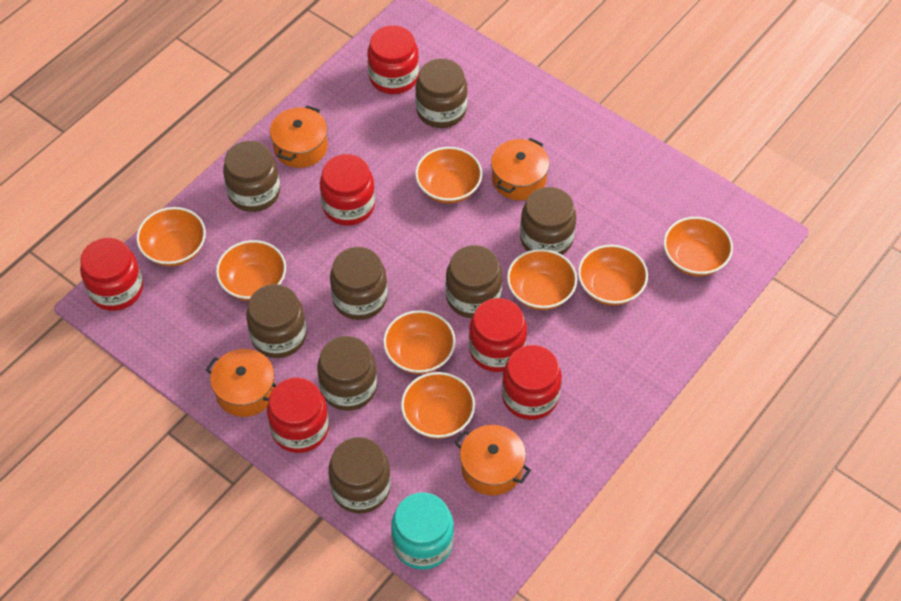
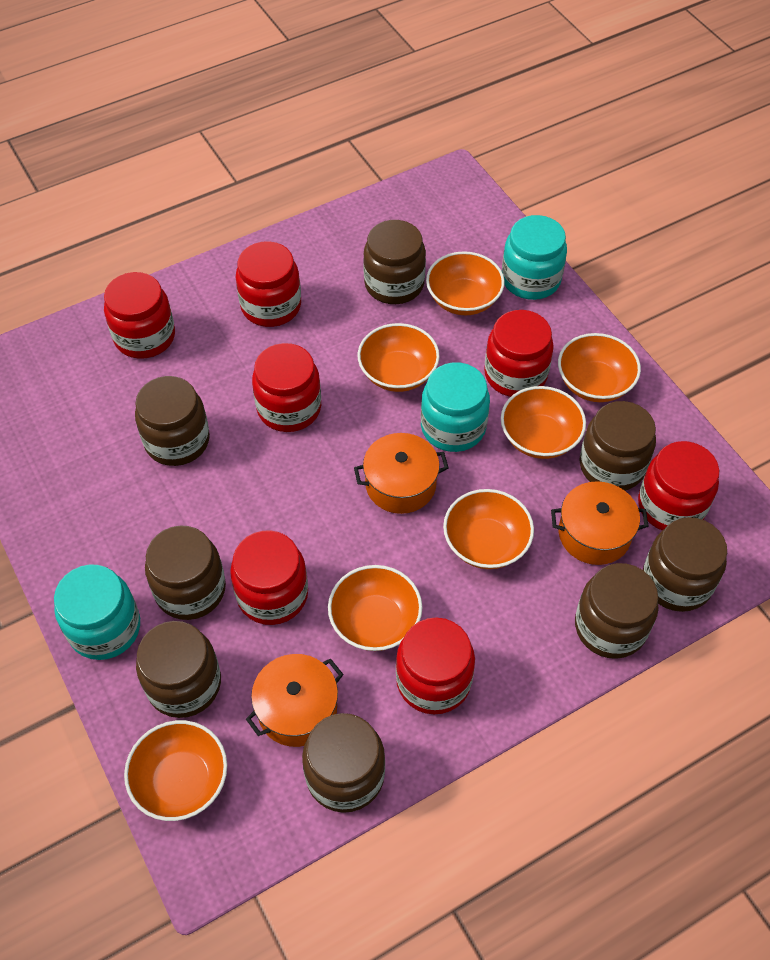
orange bowl: [136,207,206,266] [216,240,286,301] [383,310,456,374] [401,372,475,439] [415,147,482,203] [507,249,577,310] [578,245,648,306] [663,217,733,276] = 8 -> [124,720,227,821] [328,565,422,651] [357,323,440,392] [426,251,505,315] [443,489,534,569] [501,386,586,459] [558,333,641,402] = 7
orange pot: [206,349,276,417] [270,106,328,168] [455,425,531,496] [491,138,549,200] = 4 -> [246,654,344,747] [354,433,448,514] [551,481,649,565] = 3
red jar: [80,238,143,311] [267,377,329,453] [320,154,375,226] [367,25,419,94] [469,298,527,372] [502,345,562,420] = 6 -> [104,272,175,359] [230,530,308,625] [236,241,301,327] [252,343,321,432] [396,617,475,714] [484,310,554,397] [638,441,719,531] = 7
turquoise jar: [391,492,454,570] = 1 -> [54,565,140,660] [421,362,490,452] [502,215,567,300] = 3

